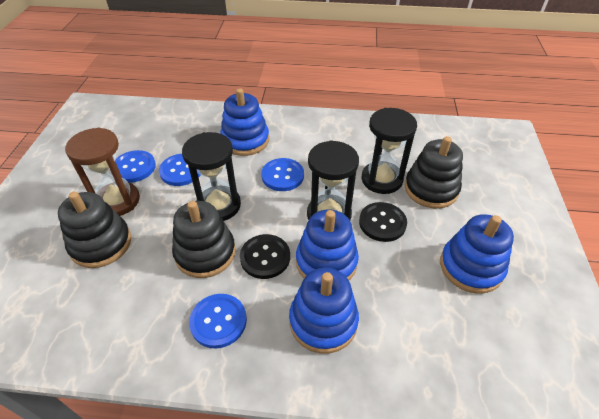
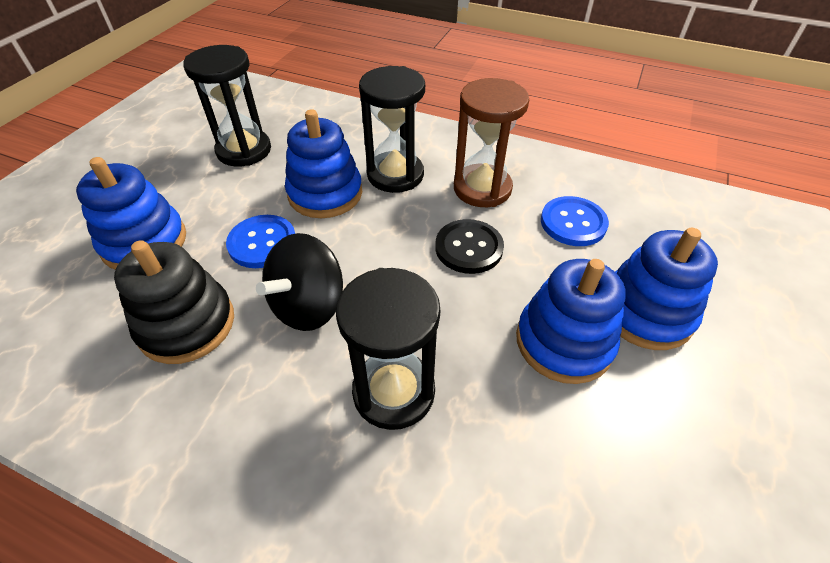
black button: [240,234,290,279] [359,202,407,242] = 2 -> [435,219,504,274] = 1
black spinning top: none = 0 -> [256,233,343,331] = 1
black stacking toy: [58,191,131,268] [172,201,236,278] [405,136,463,209] = 3 -> [114,240,234,364] = 1
blue button: [115,150,156,183] [159,154,200,186] [189,294,247,349] [261,158,304,191] = 4 -> [226,215,295,268] [541,196,609,246] = 2

